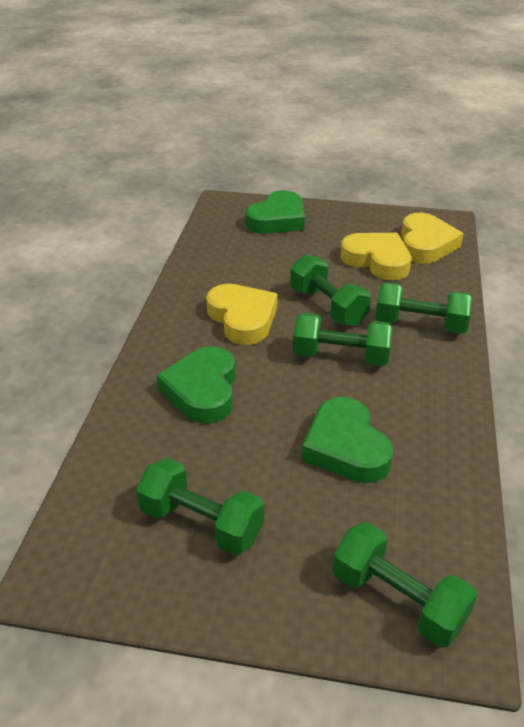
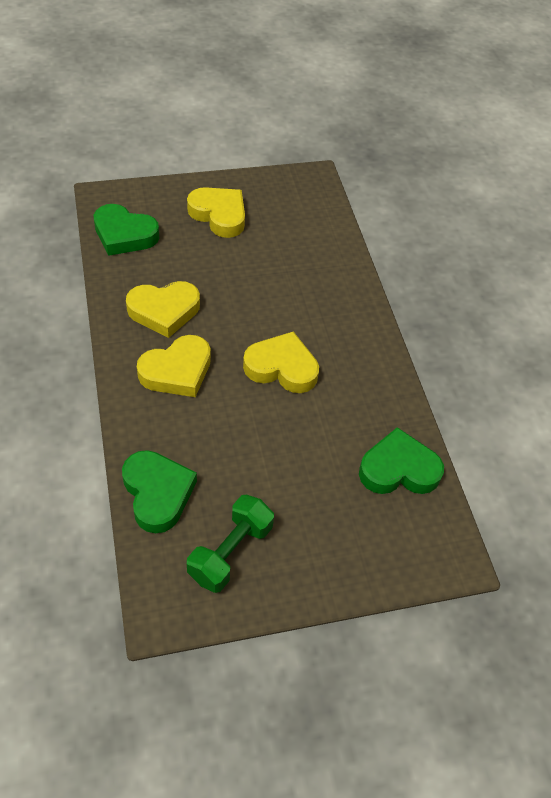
green dumbbell: [136,458,264,555] [290,254,371,326] [293,313,393,366] [332,522,477,648] [375,282,473,334] = 5 -> [187,494,274,593] = 1
yellow heart: [206,284,278,345] [340,233,411,280] [401,213,463,264] = 3 -> [126,281,200,338] [137,335,211,397] [187,187,245,238] [243,331,319,393] = 4

